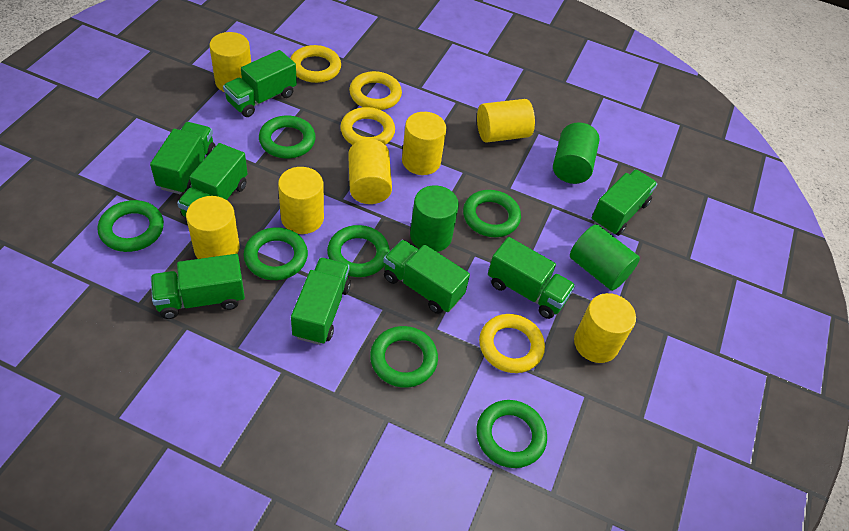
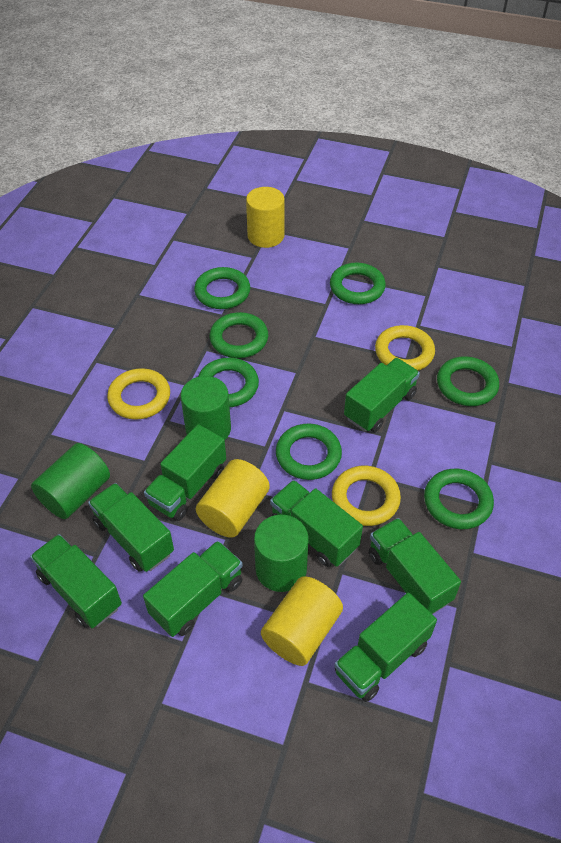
yellow cylinder: [186,196,240,259] [209,32,251,92] [278,167,324,234] [348,139,392,204] [402,112,446,175] [477,99,535,143] [574,293,636,363] = 7 -> [196,459,270,538] [246,187,285,248] [261,576,343,666] = 3
yellow ring: [290,45,341,83] [340,107,395,145] [349,71,402,110] [479,314,545,373] = 4 -> [107,368,170,419] [332,466,401,526] [375,325,435,371] = 3

